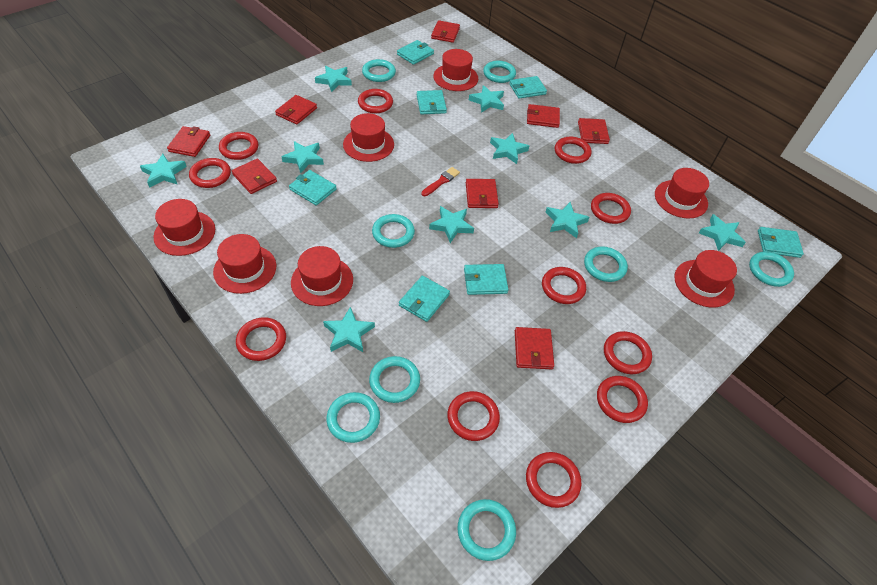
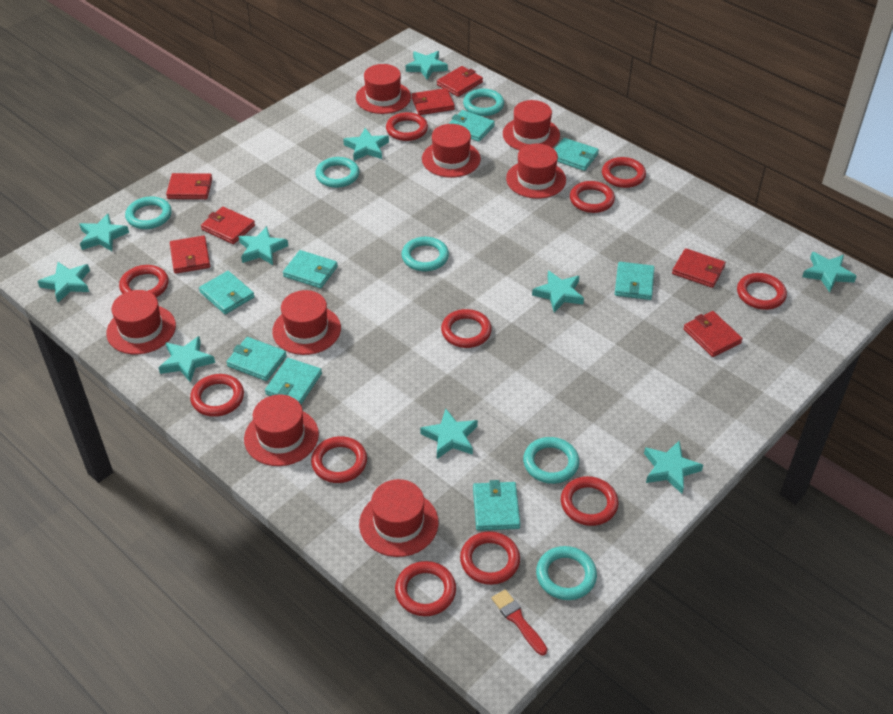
red hat: [153,199,215,256] [213,234,276,294] [291,246,353,306] [343,113,394,162] [433,49,478,91] [655,168,709,219] [674,250,737,308] = 7 -> [106,290,176,354] [244,395,319,466] [272,290,341,355] [356,64,411,114] [359,479,438,557] [422,124,481,178] [503,100,560,150] [506,144,566,199] = 8
red wallet: [167,126,210,157] [232,158,277,194] [275,95,317,125] [431,20,460,43] [466,179,499,208] [515,327,554,370] [527,104,560,128] [578,118,610,144] = 8 -> [166,173,212,199] [170,236,210,274] [201,207,255,244] [412,88,455,115] [437,66,483,97] [672,248,726,288] [683,311,743,357] = 7
turquoise ring: [326,392,380,443] [362,59,396,82] [369,356,420,403] [372,214,415,248] [458,499,516,561] [483,61,516,83] [584,246,628,282] [749,251,794,287] = 8 -> [125,197,172,229] [315,157,359,188] [401,237,449,271] [463,89,504,116] [523,437,579,484] [536,546,597,600] = 6
turquoise star: [140,154,187,188] [282,141,324,173] [315,66,352,92] [323,307,375,352] [429,206,474,243] [469,85,504,113] [490,133,529,164] [545,202,589,238] [699,214,746,251] = 9 -> [37,262,90,302] [79,214,129,251] [158,336,215,382] [239,226,288,265] [343,128,389,161] [406,51,448,80] [420,409,478,459] [532,271,584,312] [644,441,703,494] [802,252,857,293] = 10
turquoise wallet: [289,170,337,206] [397,40,434,65] [399,276,450,322] [417,90,447,114] [464,264,508,295] [509,76,547,99] [758,227,804,258] = 7 -> [199,271,255,314] [226,337,287,381] [265,358,322,405] [283,250,338,288] [449,110,495,142] [473,480,520,531] [554,138,599,171] [615,262,655,300] = 8

